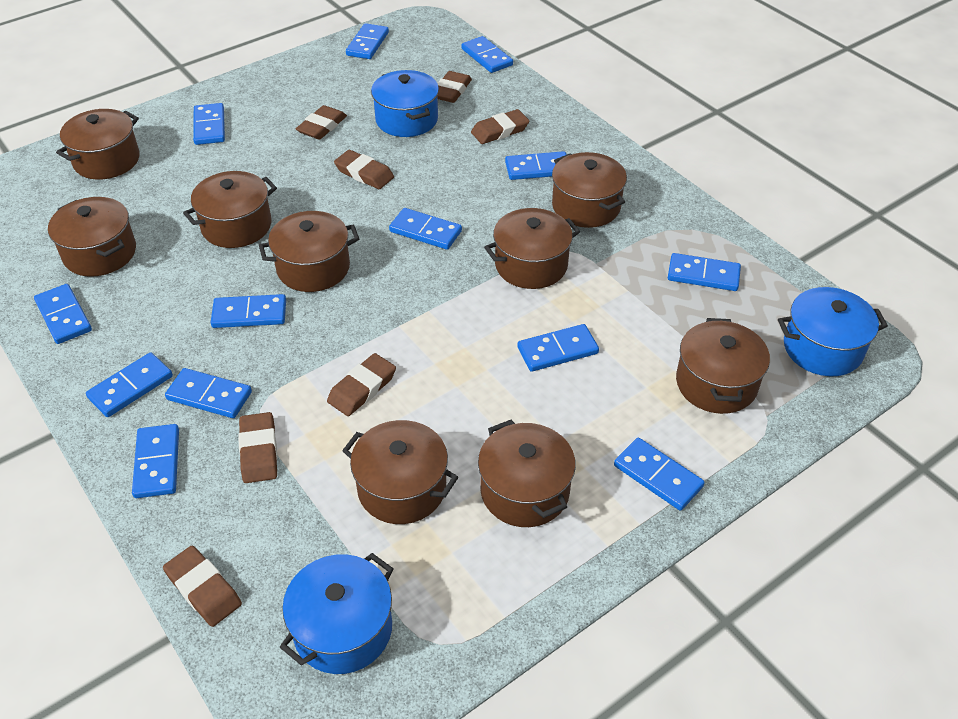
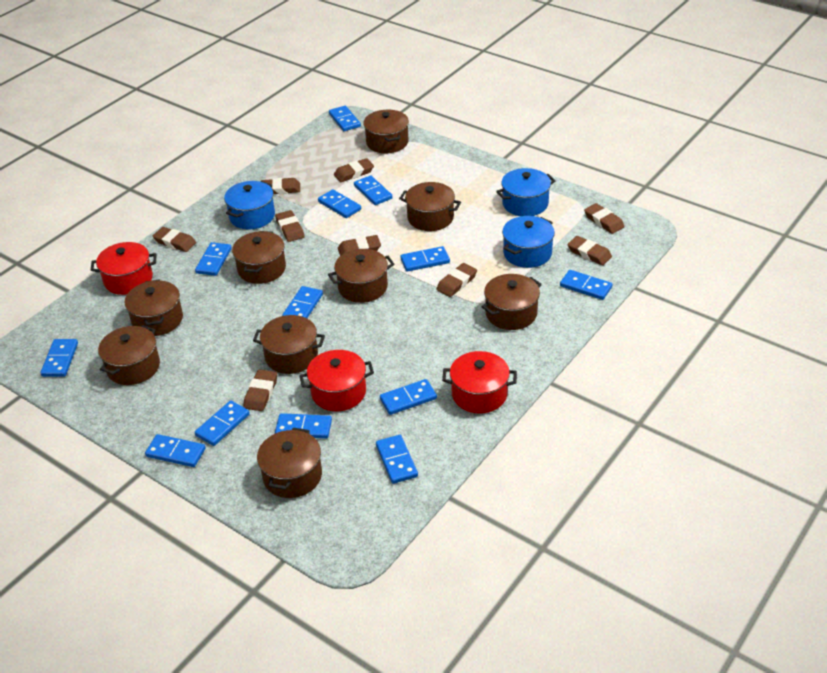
brown eraser: [163,546,242,627] [238,412,277,483] [296,105,347,140] [327,353,396,416] [334,150,394,189] [437,71,472,103] [471,109,529,144] = 7 -> [153,227,196,252] [243,369,277,411] [261,178,300,194] [275,210,305,242] [334,158,374,182] [338,235,381,256] [436,263,477,297] [568,236,612,265] [584,203,625,234] = 9
red pot: none = 0 -> [91,242,156,295] [299,350,374,411] [442,351,517,414] = 3

